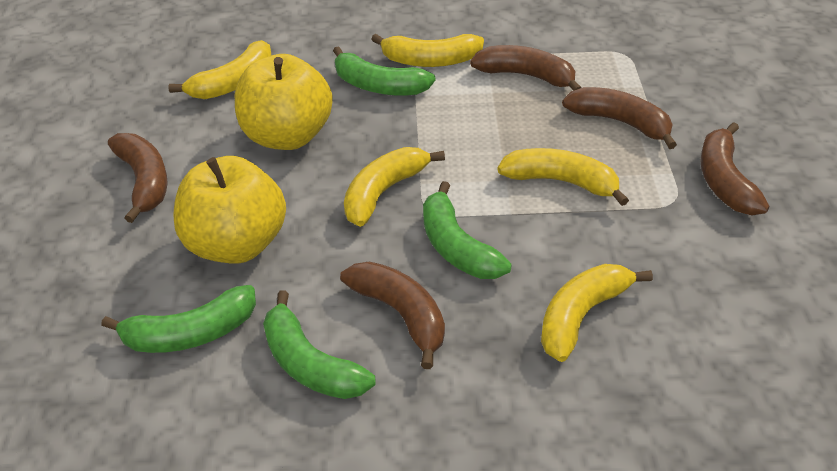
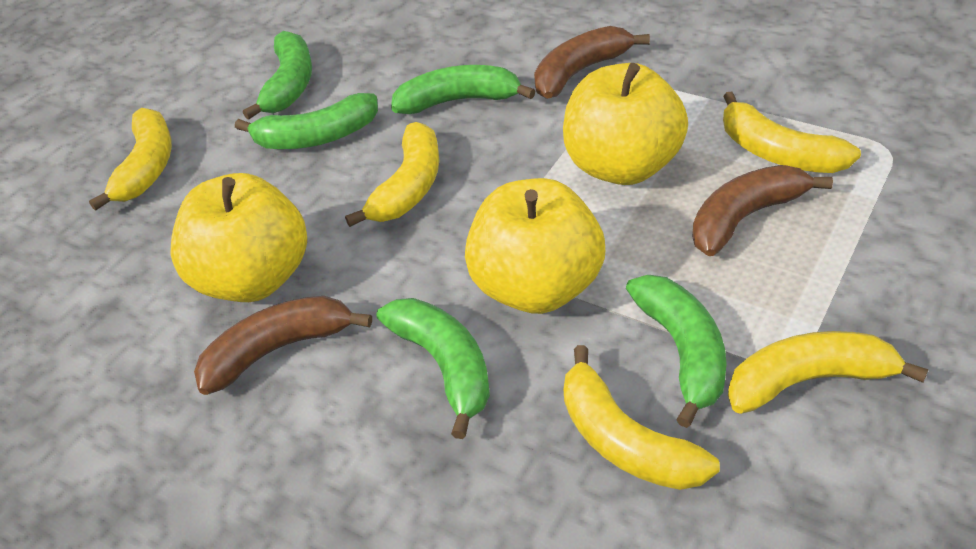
brown banana: [108,133,167,223] [340,261,445,369] [470,45,581,91] [562,87,677,149] [700,122,769,215] = 5 -> [194,296,372,395] [534,26,650,99] [692,165,833,256] = 3
green banana: [101,285,256,353] [263,290,376,399] [333,46,436,96] [423,181,512,279] = 4 -> [235,93,378,149] [243,31,312,120] [377,298,490,439] [391,65,536,114] [626,275,727,428] = 5
yellow apple: [173,156,286,264] [235,54,333,150] = 2 -> [171,173,307,302] [465,178,605,314] [563,63,688,185] = 3

